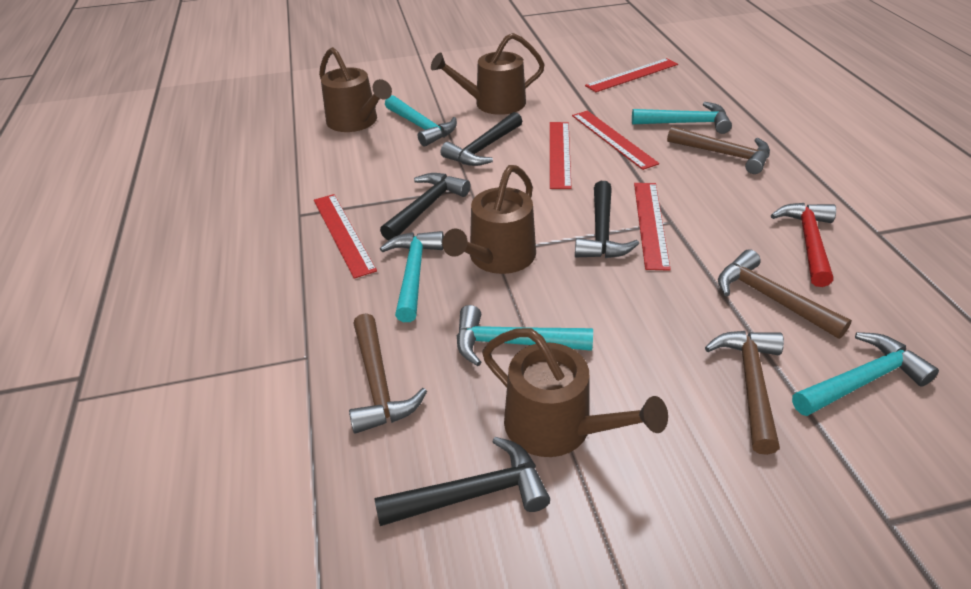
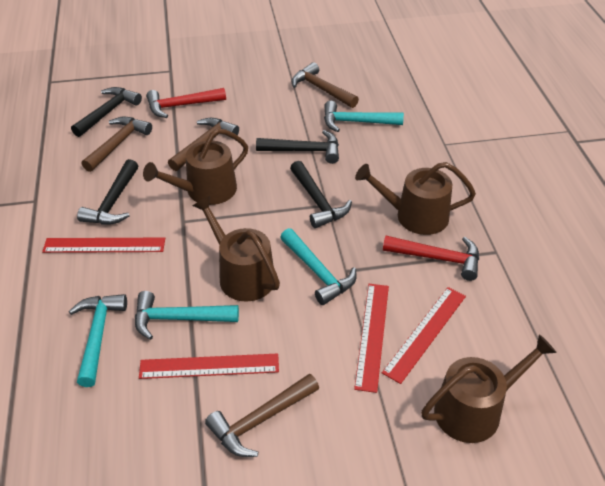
red hammer: [771,203,836,287] = 1 -> [146,88,226,118] [383,236,479,281] = 2
red ruler: [314,194,377,279] [550,122,572,189] [572,111,659,170] [585,58,678,92] [634,183,671,271] = 5 -> [42,238,165,253] [139,353,279,379] [354,284,389,393] [382,287,466,384] = 4
turquoise hammer: [380,231,444,322] [385,95,457,147] [457,305,593,366] [632,102,732,134] [792,332,939,416] = 5 -> [69,294,127,387] [135,291,239,340] [280,228,357,305] [324,101,404,132] = 4

